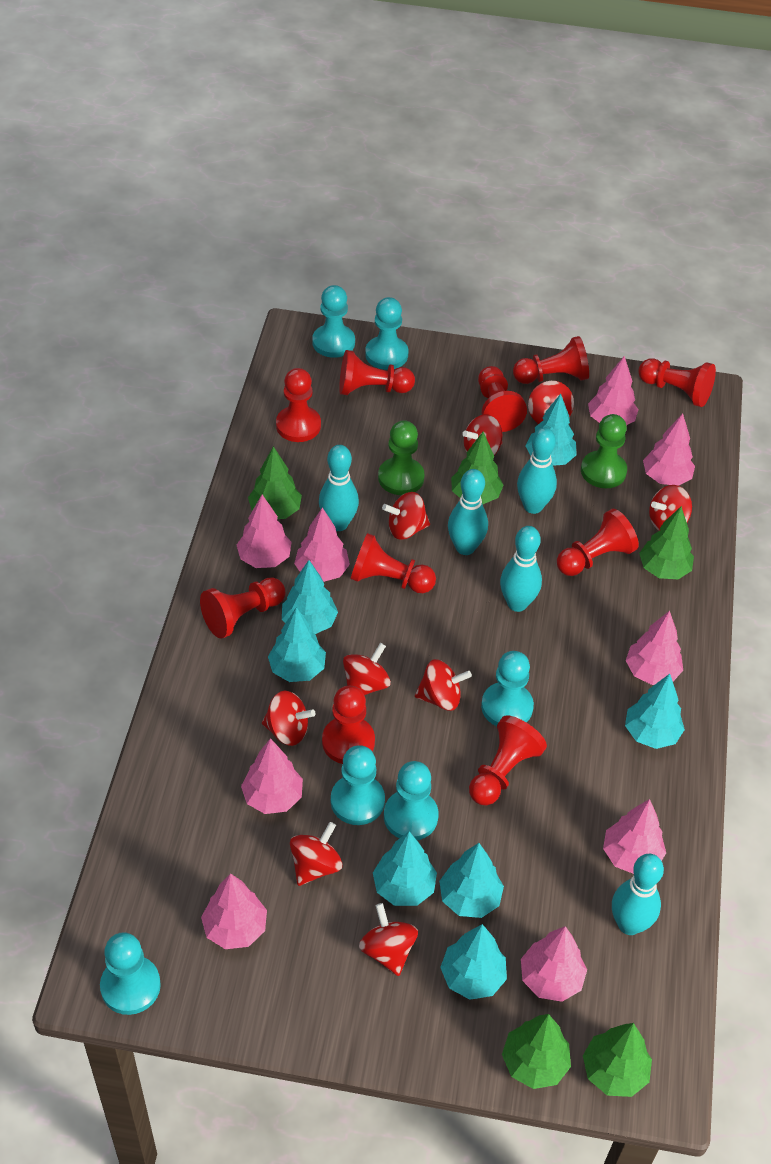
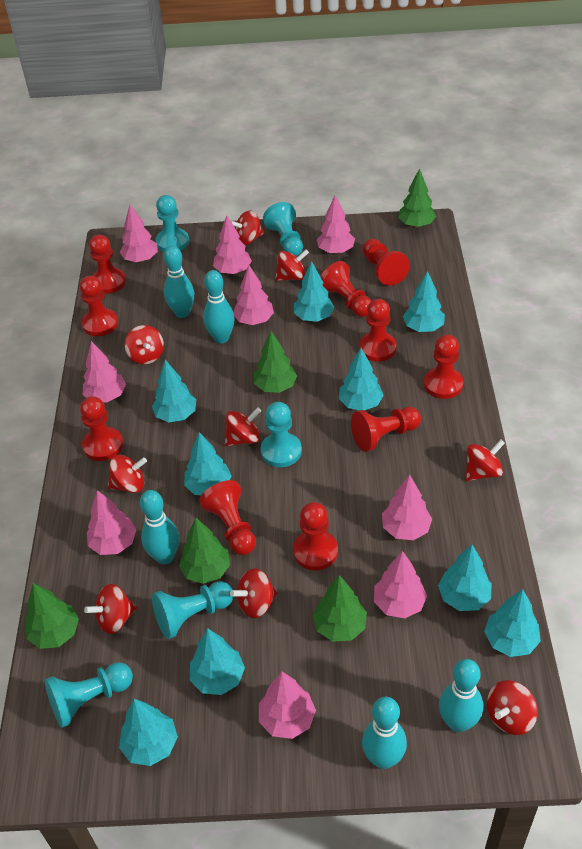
green pawn: [378,420,425,495] [581,414,627,488] = 2 -> none = 0
turquoise pawn: [100,932,161,1015] [312,285,355,358] [331,745,385,825] [365,297,408,370] [384,761,439,840] [481,651,534,726] = 6 -> [45,662,133,728] [152,581,233,639] [156,195,189,252] [261,402,302,467] [263,202,303,256] = 5
turquoise tree: [268,607,326,682] [282,560,338,634] [373,831,437,906] [439,843,504,918] [440,924,507,1000] [525,394,577,466] [625,674,685,749] = 7 -> [119,699,178,766] [152,360,196,422] [184,432,232,495] [190,628,245,695] [294,261,334,322] [339,348,384,410] [403,271,445,332] [438,545,492,611] [484,589,541,657] = 9

